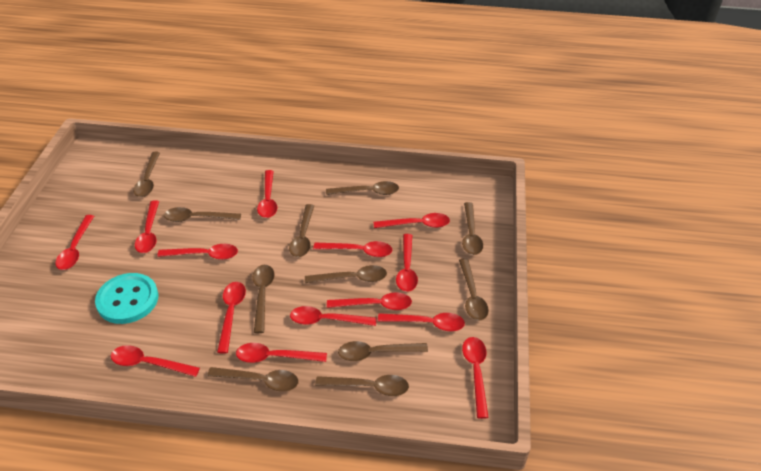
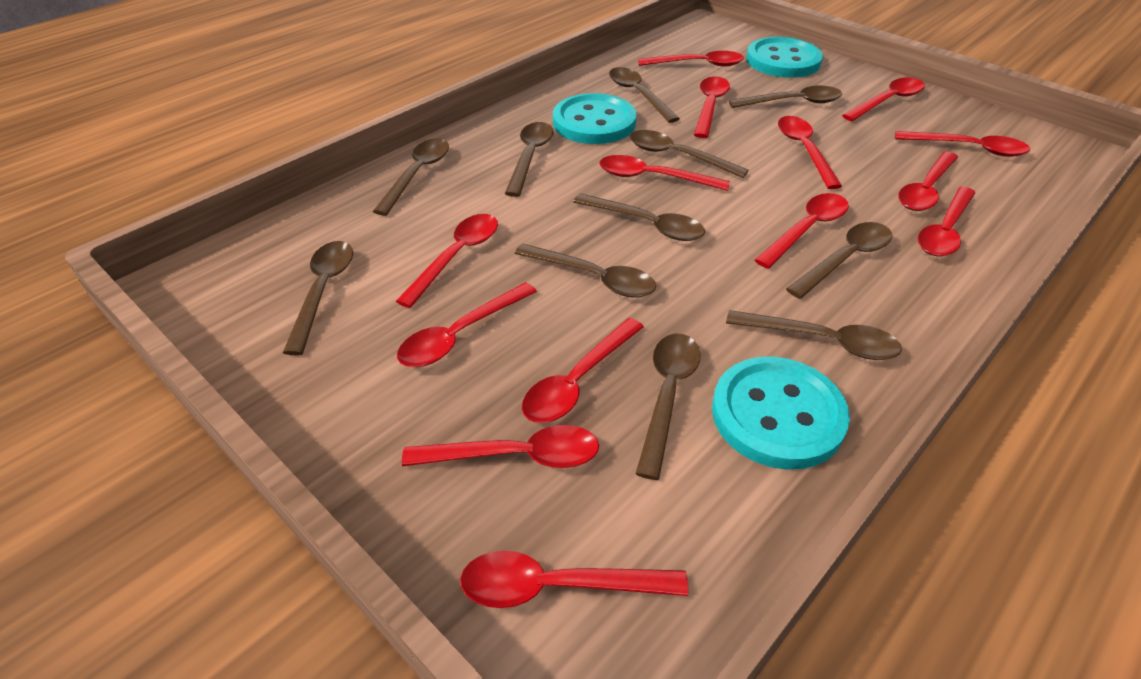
turquoise button: [95,273,158,324] = 1 -> [553,93,636,144] [712,357,850,470] [746,37,823,78] = 3

